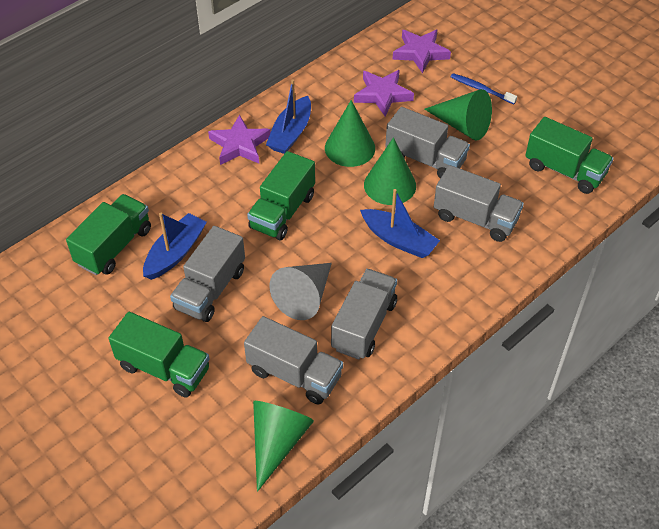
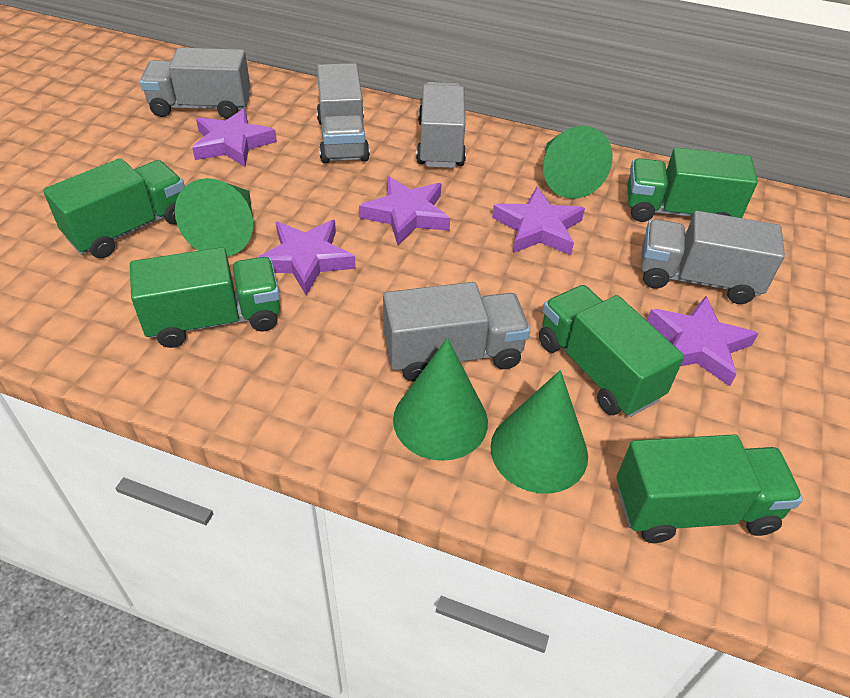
blue boat: [143,213,207,280] [266,79,311,154] [360,189,440,258] = 3 -> none = 0
blue toothbrush: [451,73,517,104] = 1 -> none = 0
green truck: [66,194,151,275] [109,312,210,397] [247,151,315,240] [525,117,613,194] = 4 -> [43,158,185,258] [130,247,280,348] [539,285,684,417] [617,434,803,543] [627,148,758,222] = 5
grey cone: [269,263,332,320] = 1 -> none = 0
purple star: [208,115,271,165] [354,70,414,116] [392,30,451,73] = 3 -> [192,108,277,167] [257,220,356,295] [359,176,450,245] [492,187,585,255] [647,296,758,386] = 5

